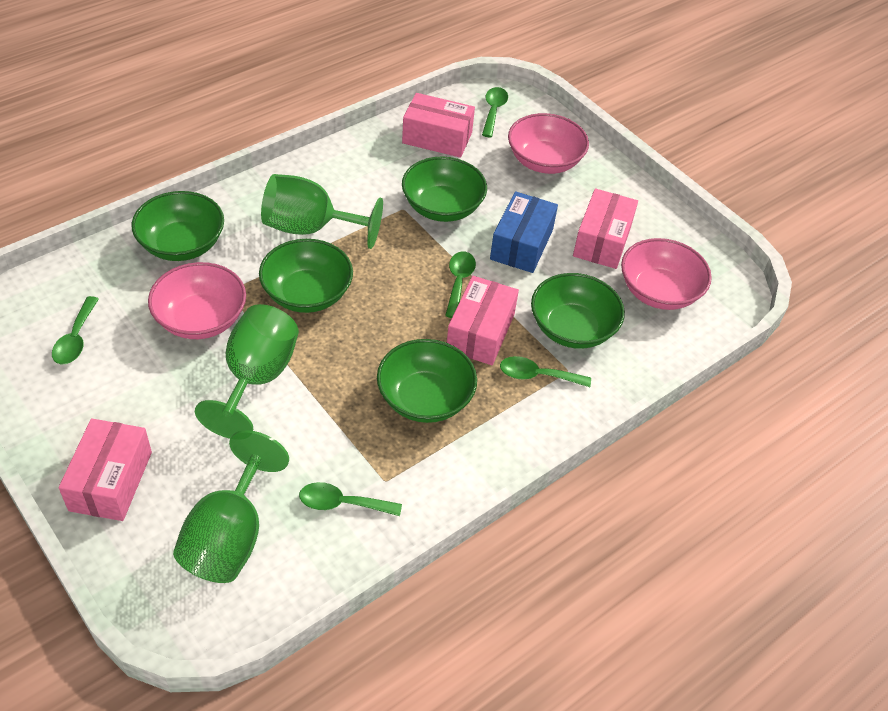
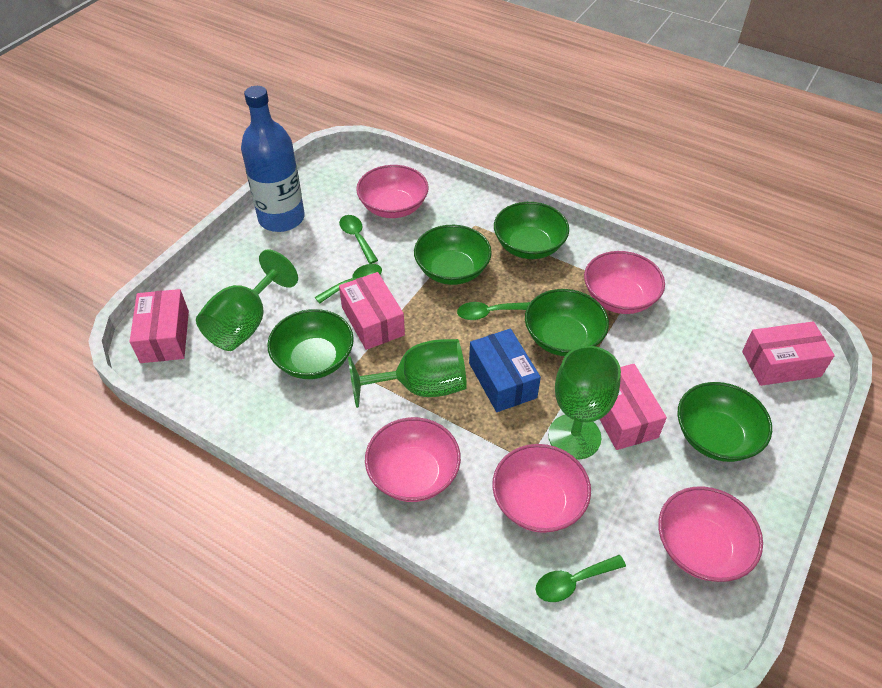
blue bottle: none = 0 -> [241,86,305,232] = 1
green spoon: [52,296,99,364] [299,482,402,516] [445,251,476,318] [482,87,508,137] [500,356,591,387] = 5 -> [315,264,382,304] [339,215,378,264] [457,302,530,320] [535,555,626,602] = 4
pink bowl: [148,262,246,339] [508,113,589,174] [621,238,712,310] = 3 -> [356,165,429,218] [365,417,461,502] [492,444,591,533] [584,251,665,314] [658,486,763,582] = 5

